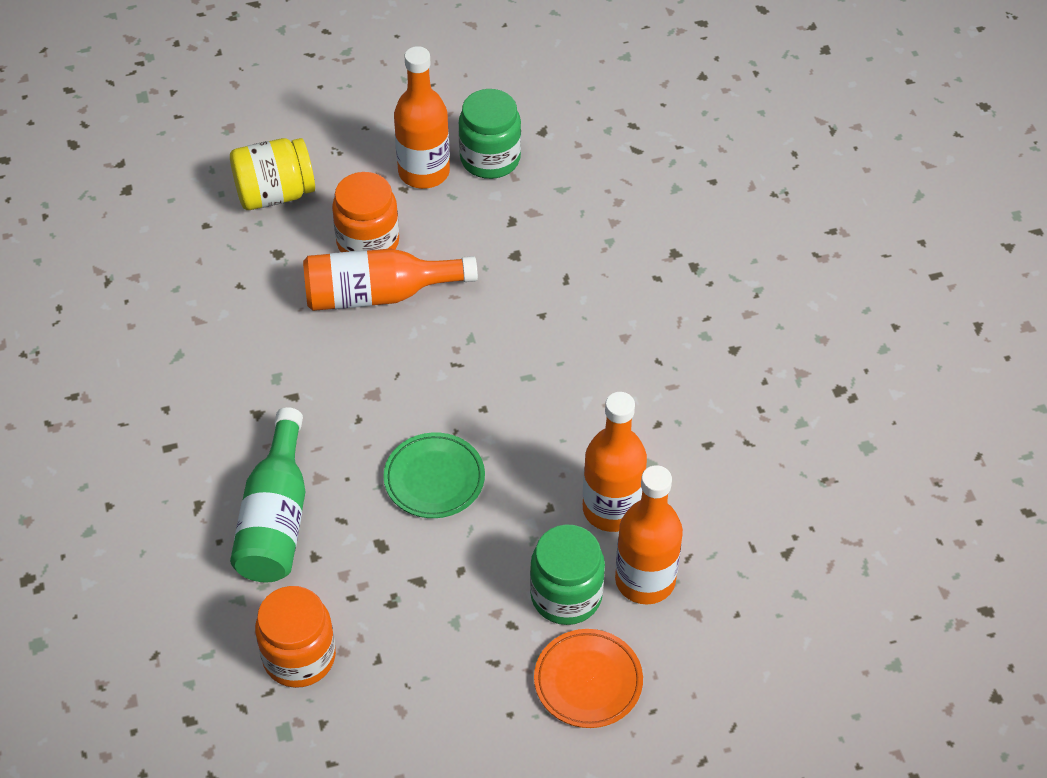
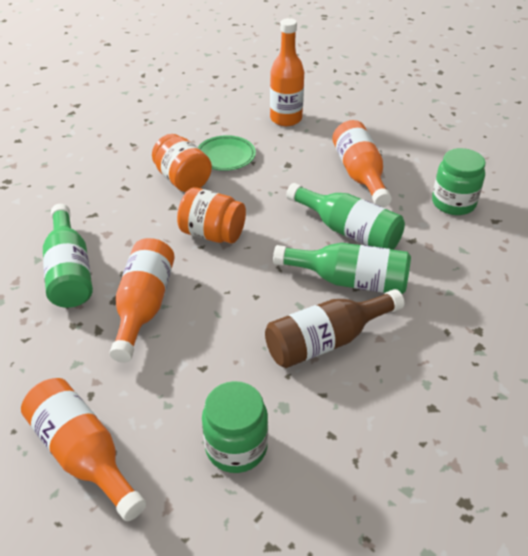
brown bottle: none = 0 -> [265,289,404,368] = 1
green bottle: [230,407,306,583] = 1 -> [43,204,93,308] [273,243,411,294] [286,183,405,250] = 3
orange plate: [534,629,643,728] = 1 -> none = 0
yellow jar: [230,138,315,210] = 1 -> none = 0

